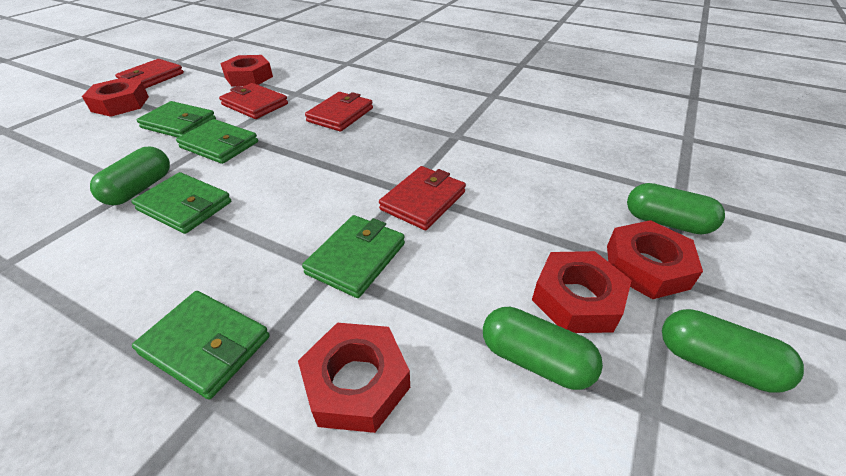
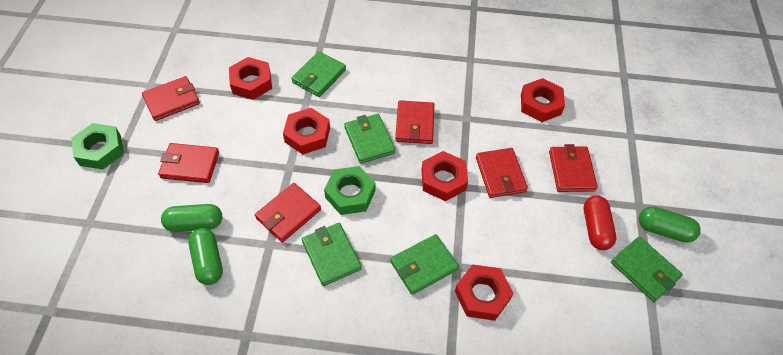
green capsule: [90,147,170,205] [483,307,603,390] [627,183,725,235] [662,309,804,393] = 4 -> [161,204,222,232] [188,228,223,285] [639,206,701,243] = 3
green nut: none = 0 -> [71,123,124,169] [324,166,375,215] = 2
red capsule: none = 0 -> [584,195,616,250] = 1
red wallet: [115,59,184,89] [219,83,288,119] [305,92,373,132] [379,166,466,230] = 4 -> [142,76,200,121] [158,143,219,183] [255,183,321,242] [395,100,434,144] [476,148,528,198] [549,144,598,192] = 6

